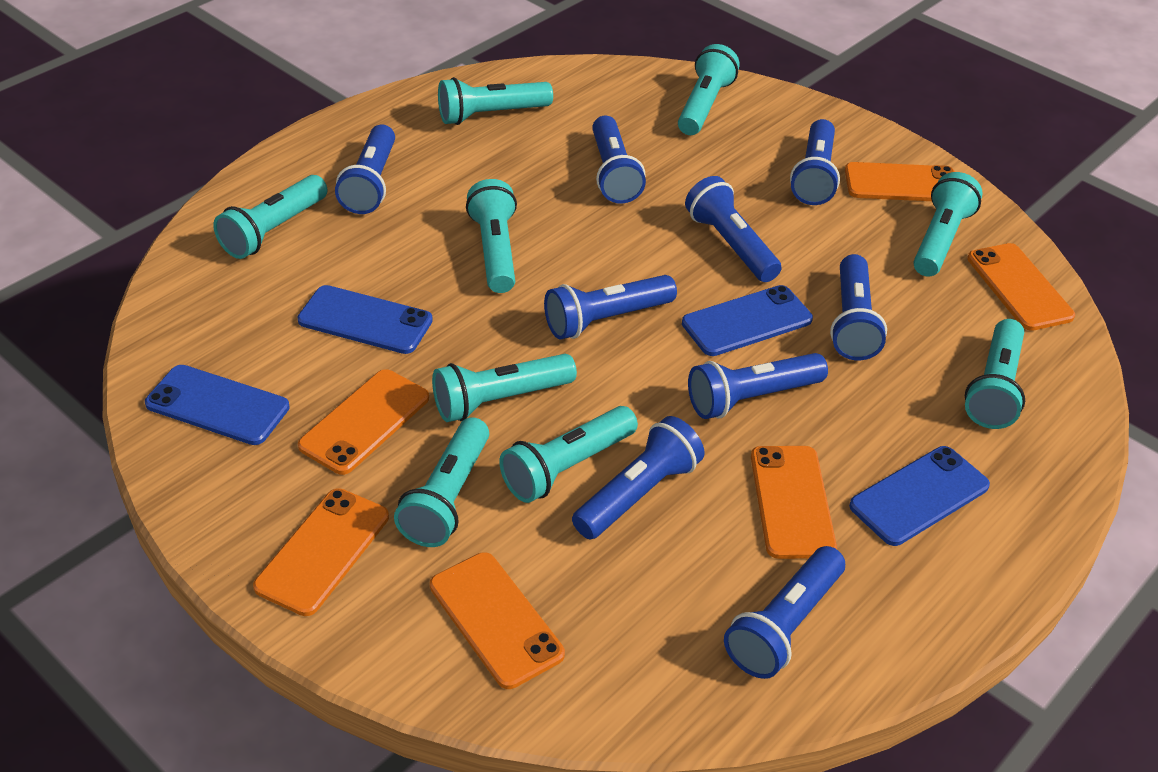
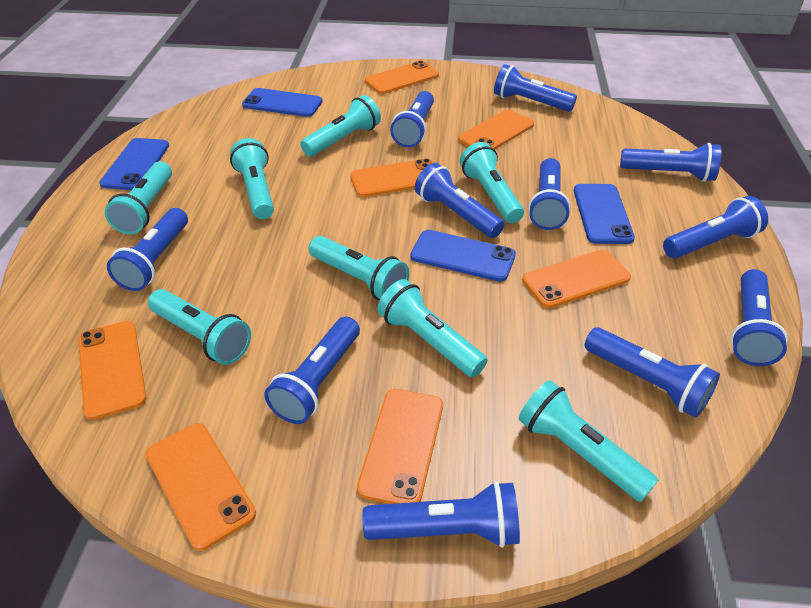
blue flashlight: [335,125,395,214] [544,275,677,340] [572,416,705,539] [592,116,646,204] [685,176,782,282] [688,353,828,419] [724,546,845,679] [790,119,840,205] [830,254,887,360] = 9 -> [107,208,188,291] [264,316,360,424] [362,481,520,548] [390,91,434,148] [415,163,504,238] [494,64,577,112] [528,158,571,230] [585,327,720,418] [620,143,721,182] [663,196,768,258] [731,269,788,366] = 11
orange phone: [253,488,389,616] [298,369,429,475] [430,552,565,689] [751,446,837,559] [845,162,955,201] [967,243,1075,331] = 6 -> [78,321,147,420] [146,423,256,551] [350,158,433,197] [357,389,443,504] [365,61,439,94] [458,110,534,150] [522,250,631,308] = 7
turquoise flashlight: [213,175,327,259] [394,417,489,547] [432,354,577,422] [438,77,553,125] [466,179,517,293] [499,406,638,503] [678,44,740,135] [913,172,983,277] [965,319,1025,429] = 9 -> [105,161,172,234] [148,289,251,365] [230,138,274,219] [301,95,381,157] [309,236,409,300] [377,279,487,377] [460,142,524,223] [519,380,658,502] = 8

